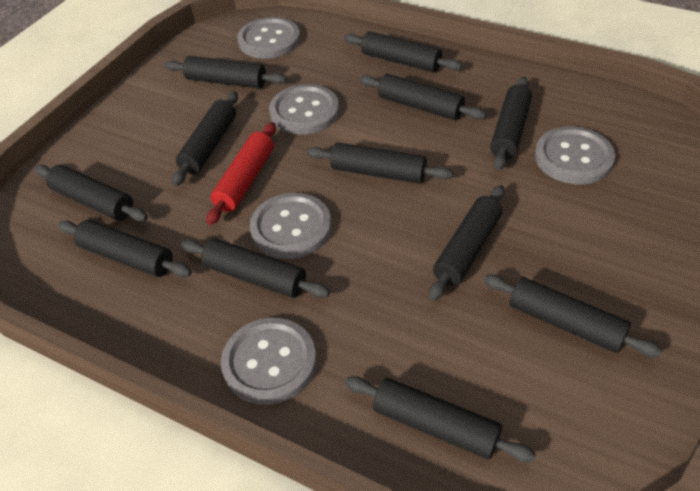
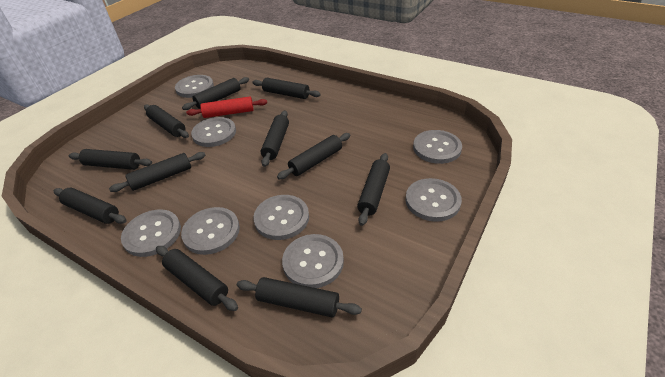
black rolling pin: [34,165,148,221] [58,220,192,277] [165,56,286,89] [172,92,238,186] [181,239,330,298] [307,143,453,184] [344,31,462,72] [345,376,536,462] [360,74,486,120] [429,185,505,301] [484,275,662,357] [490,77,532,170] = 12 -> [54,188,127,224] [69,149,152,170] [109,152,206,192] [144,105,189,138] [156,246,238,311] [182,77,249,110] [237,277,362,318] [252,78,321,99] [261,110,289,167] [277,133,350,179] [357,153,390,226] = 11
grey button: [221,318,317,405] [237,17,300,59] [250,193,332,259] [269,84,339,135] [535,126,615,184] = 5 -> [121,209,181,257] [175,75,214,98] [181,207,240,255] [191,117,236,147] [253,195,309,240] [282,234,344,288] [405,178,462,222] [413,130,462,164] = 8

